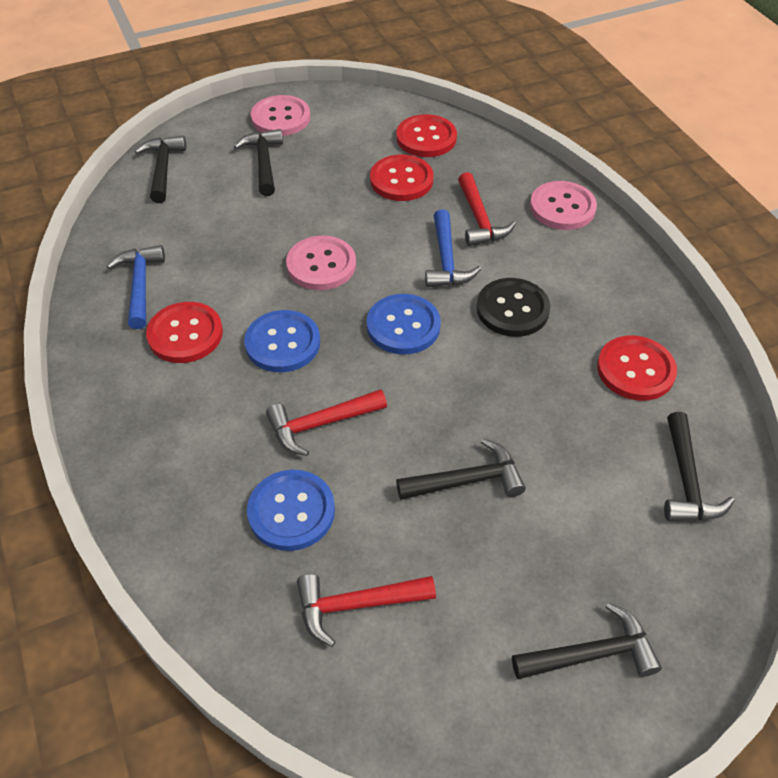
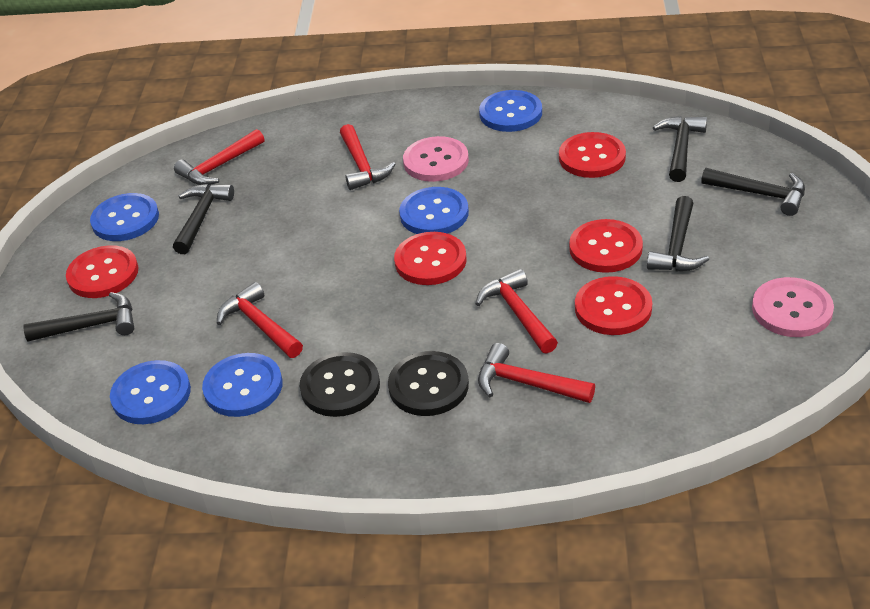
black button: [477,278,550,337] = 1 -> [299,352,380,417] [388,351,469,416] = 2
blue button: [244,310,320,372] [247,470,335,551] [367,294,441,355] = 3 -> [90,193,159,241] [110,360,191,424] [202,353,283,417] [399,187,469,234] [479,90,542,132] = 5
blue hammer: [107,245,165,329] [425,209,481,287] = 2 -> none = 0
pink button: [251,95,310,136] [286,236,356,290] [530,181,597,230] = 3 -> [403,136,469,182] [752,277,834,337] = 2
red button: [146,302,223,363] [370,155,433,201] [396,114,457,157] [597,335,677,401] = 4 -> [66,245,138,298] [394,232,467,285] [559,132,626,178] [569,219,643,273] [575,276,652,335] = 5
red hammer: [266,389,387,456] [297,574,436,647] [458,172,516,246] = 3 -> [174,129,264,185] [217,282,303,358] [340,124,395,190] [476,269,558,354] [478,343,595,403] = 5

